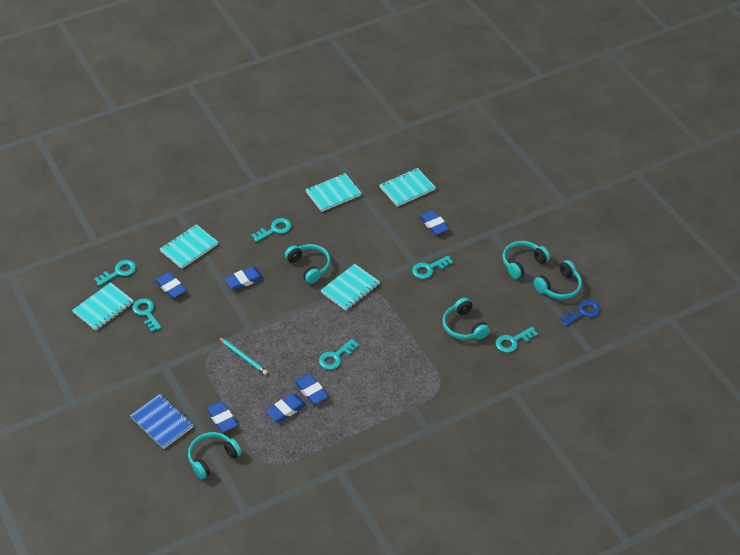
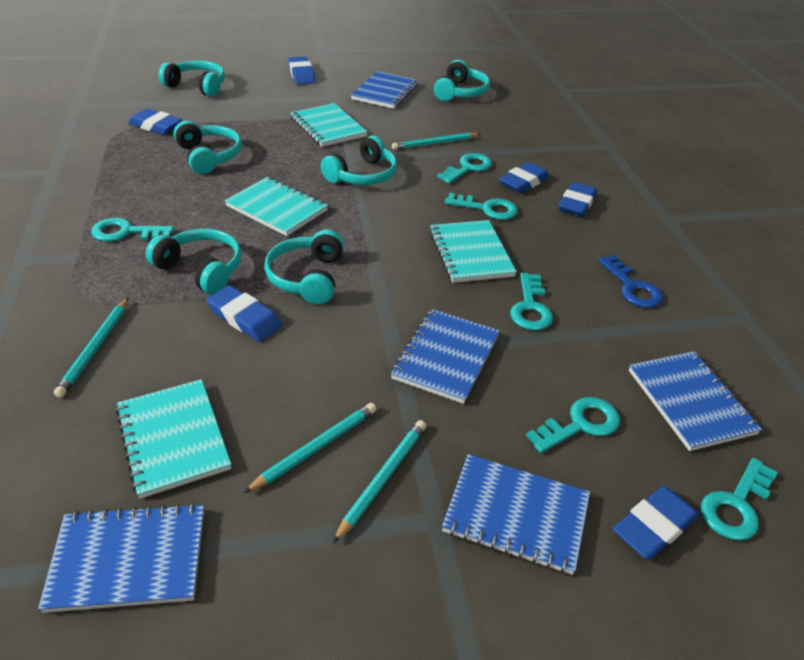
blue notebook: [130,394,194,449] = 1 -> [38,503,204,613] [351,71,418,109] [391,309,500,404] [442,454,590,575] [629,351,762,451] = 5
turquoise headphones: [188,432,242,479] [285,244,331,284] [442,298,490,340] [502,241,550,279] [534,260,582,299] = 5 -> [146,229,242,295] [158,60,225,97] [173,121,242,174] [264,229,344,304] [321,135,397,185] [434,60,490,101] = 6
turquoise notebook: [72,282,134,331] [160,224,218,269] [305,173,362,212] [320,264,380,311] [380,168,436,207] = 5 -> [116,379,231,499] [225,177,328,236] [290,103,368,147] [429,220,517,283] = 4
turquoise pencil: [218,337,268,375] = 1 -> [54,297,129,398] [244,403,377,493] [333,420,426,543] [392,132,480,150] = 4

